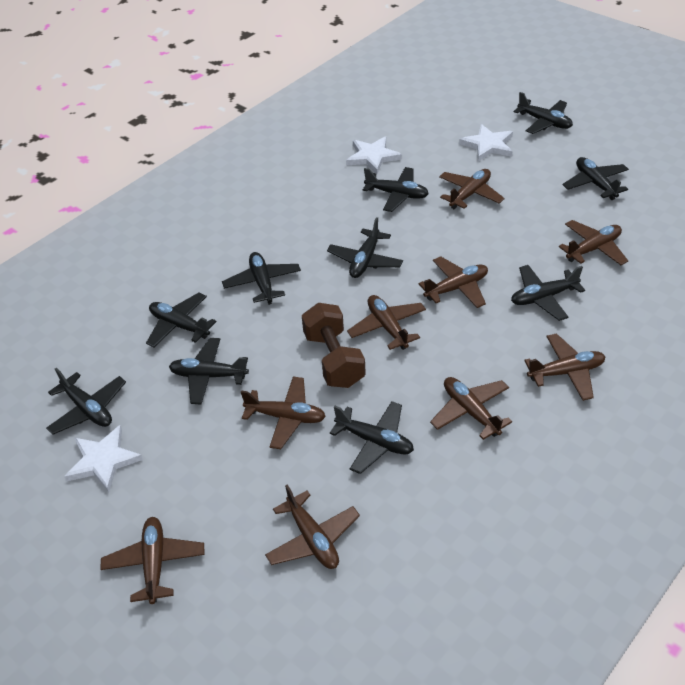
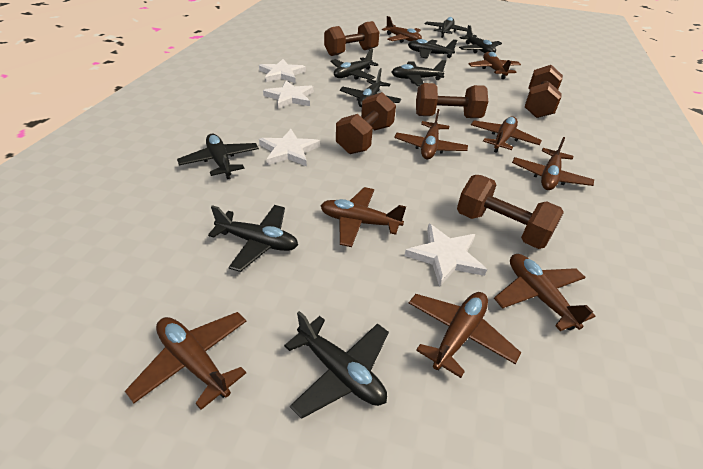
black plane: [46,368,126,435] [146,293,217,348] [169,338,249,405] [222,252,301,305] [327,217,403,278] [330,401,414,474] [363,167,429,212] [511,265,585,321] [514,92,573,134] [562,157,629,200] = 10 -> [177,134,259,179] [208,205,298,272] [284,311,389,419] [330,49,378,80] [340,68,401,108] [392,60,447,86] [408,39,457,58] [425,17,467,38] [459,25,502,53] = 9
brown dumbbell: [302,303,366,388] = 1 -> [324,21,380,56] [336,92,396,154] [416,83,488,118] [457,175,564,249] [525,65,563,118] = 5
white star: [64,425,143,492] [346,137,402,174] [459,124,513,161] = 3 -> [259,59,306,83] [259,129,320,166] [263,81,314,109] [405,224,487,287] = 4

